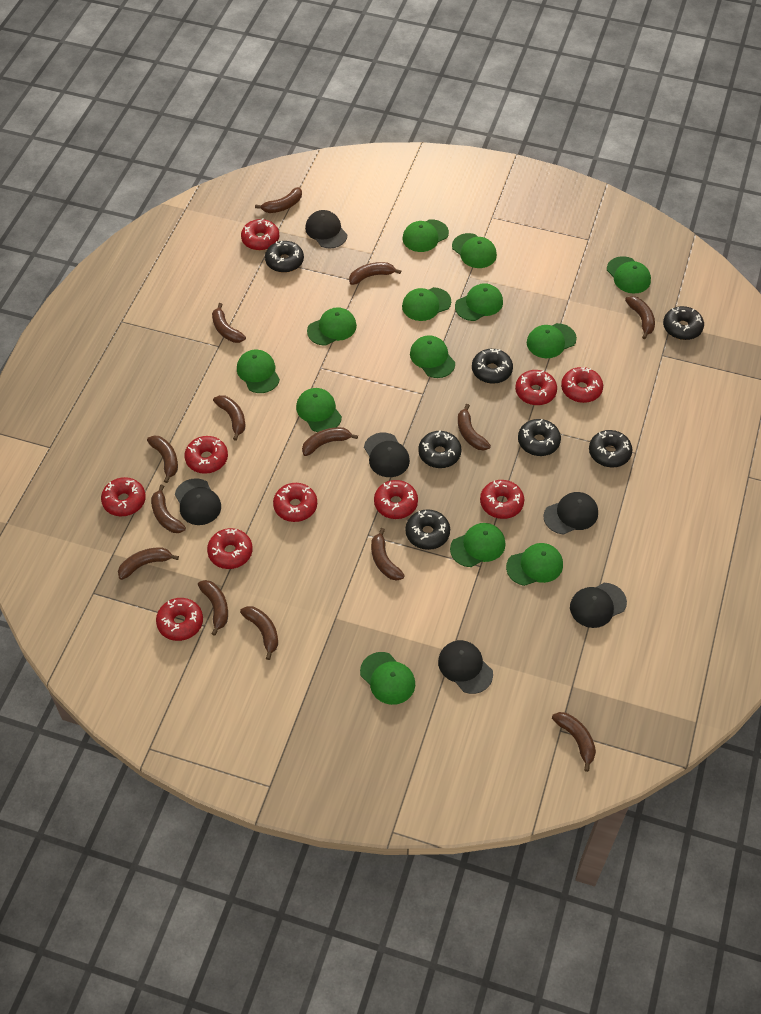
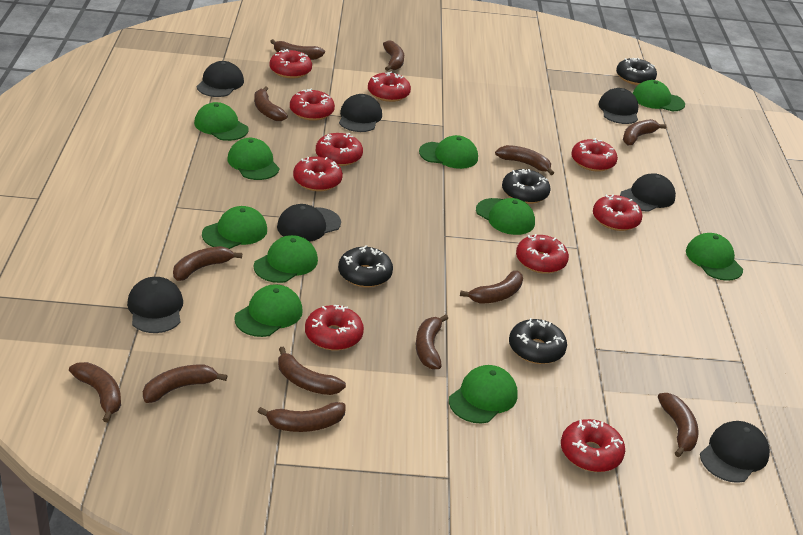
black cap: [175,478,221,525] [305,210,347,248] [364,433,410,477] [438,640,493,694] [543,492,598,535] [570,583,627,628] = 6 -> [127,277,183,333] [197,61,244,97] [277,204,341,242] [339,94,382,132] [598,88,638,124] [620,173,676,212] [700,421,770,483] = 7
black donut: [265,241,304,273] [405,509,450,550] [418,431,461,468] [472,349,513,384] [518,419,561,456] [589,430,633,467] [663,306,704,340] = 7 -> [338,245,393,287] [502,169,551,204] [509,318,567,364] [616,58,657,85] = 4
brown banana: [118,547,179,580] [147,435,178,483] [151,485,186,533] [198,580,228,636] [212,303,246,343] [213,395,245,441] [240,606,278,660] [255,187,302,213] [302,427,358,456] [349,262,401,285] [371,528,405,580] [458,404,491,451] [552,712,596,772] [625,296,655,339] = 14 -> [69,362,121,423] [143,365,227,403] [173,246,242,281] [254,86,288,121] [258,402,346,432] [270,39,325,60] [278,346,346,395] [383,40,404,71] [416,314,448,369] [460,271,523,304] [495,145,554,175] [623,119,667,145] [658,393,698,457] = 13
green cap: [237,350,280,393] [296,388,342,432] [307,307,357,346] [360,652,415,705] [402,287,451,321] [403,220,449,252] [410,335,455,378] [450,523,506,567] [452,233,497,268] [455,283,503,321] [506,543,563,586] [527,323,577,358] [607,256,651,294] = 13 -> [194,102,249,141] [202,206,267,249] [227,138,279,180] [234,284,303,337] [254,235,318,283] [419,135,478,169] [449,365,518,423] [476,198,535,235] [633,80,685,112] [686,233,743,281] = 10

